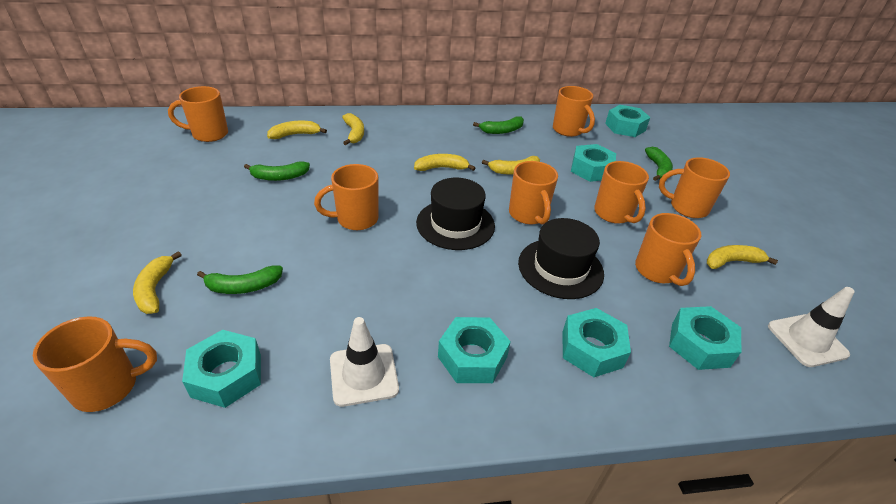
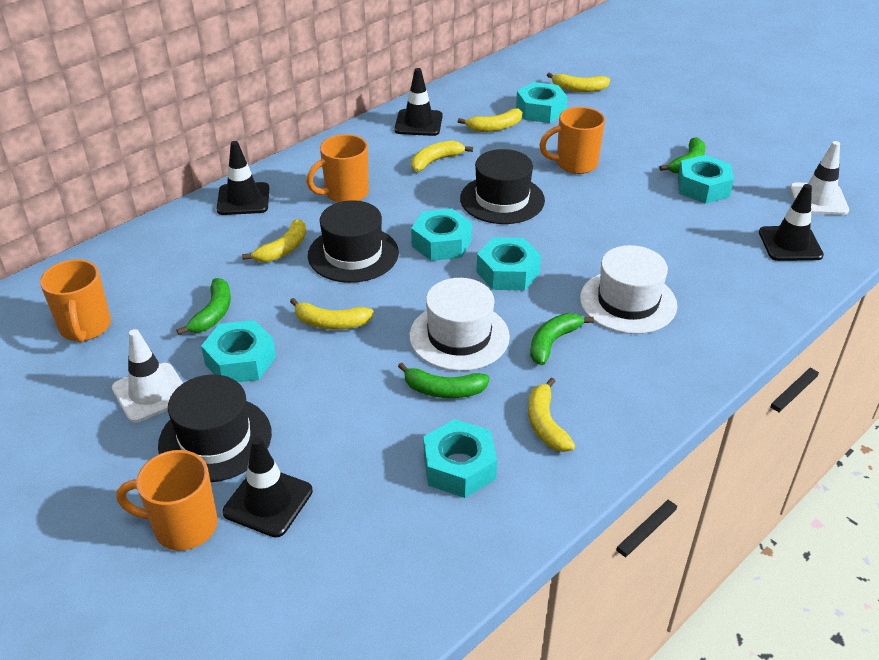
black hat: [416,178,495,250] [518,218,604,299] = 2 -> [158,375,272,482] [308,200,399,283] [460,149,545,224] = 3
black traffic cone: none = 0 -> [217,141,269,215] [222,437,313,538] [394,68,443,136] [759,184,824,261] = 4
orange mug: [33,316,157,412] [168,86,228,142] [314,164,379,230] [509,161,558,225] [553,86,595,137] [594,161,649,224] [635,213,701,286] [659,157,730,218] = 8 -> [40,259,111,342] [116,450,218,551] [306,134,369,203] [539,107,605,174] = 4
white hat: none = 0 -> [409,278,510,371] [580,245,677,334] = 2

